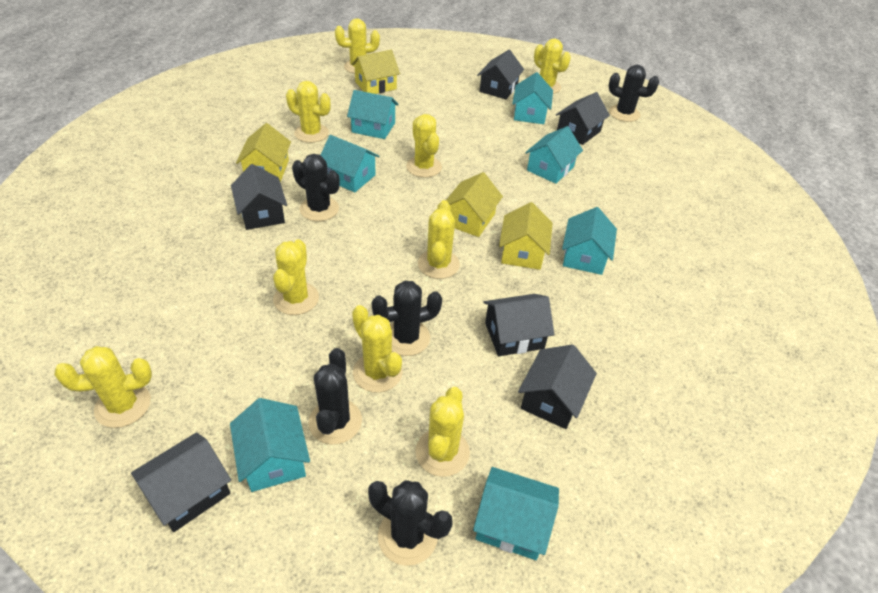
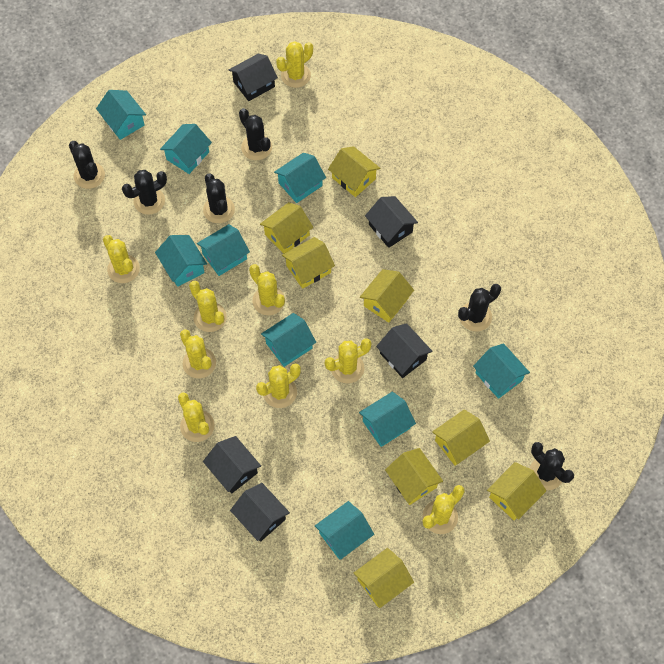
black cactus: [292,154,340,221] [308,348,362,444] [368,480,453,566] [372,280,442,356] [609,65,659,122] = 5 -> [69,141,105,189] [122,170,167,215] [203,173,235,223] [239,108,272,160] [458,284,501,332] [529,442,574,490] = 6
black house: [131,433,231,532] [231,164,287,230] [477,50,524,99] [484,294,554,356] [518,344,597,429] [556,92,610,145] = 6 -> [203,436,261,494] [229,54,278,101] [230,483,290,542] [365,196,418,248] [376,323,433,378] = 5
turquoise house: [230,398,310,492] [321,135,380,192] [347,90,399,139] [473,467,559,560] [512,72,553,124] [525,126,583,184] [562,207,617,275] = 7 -> [96,90,146,140] [155,235,207,287] [160,124,212,174] [197,224,250,276] [261,313,316,367] [274,153,326,203] [315,501,374,560] [359,392,416,447] [473,343,530,399] = 9
yellow house: [236,123,291,182] [351,50,400,94] [446,172,503,237] [499,202,553,270] = 4 -> [260,202,313,254] [282,237,335,289] [328,146,380,197] [354,548,414,608] [360,269,414,323] [385,448,443,505] [432,409,490,466] [487,462,546,520] = 8

